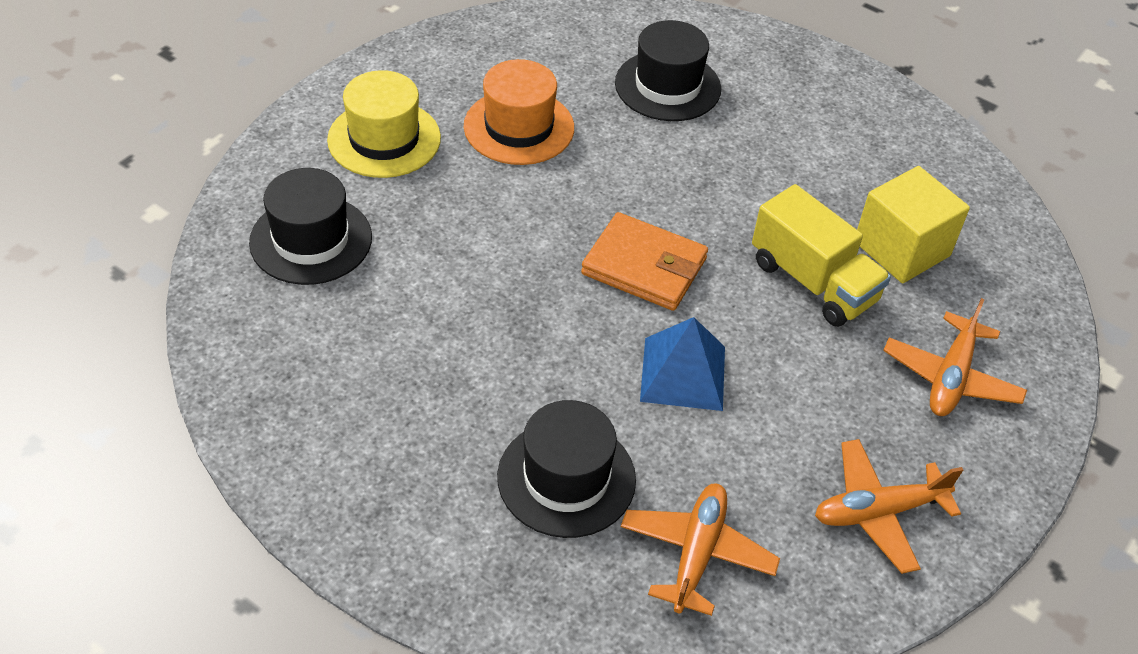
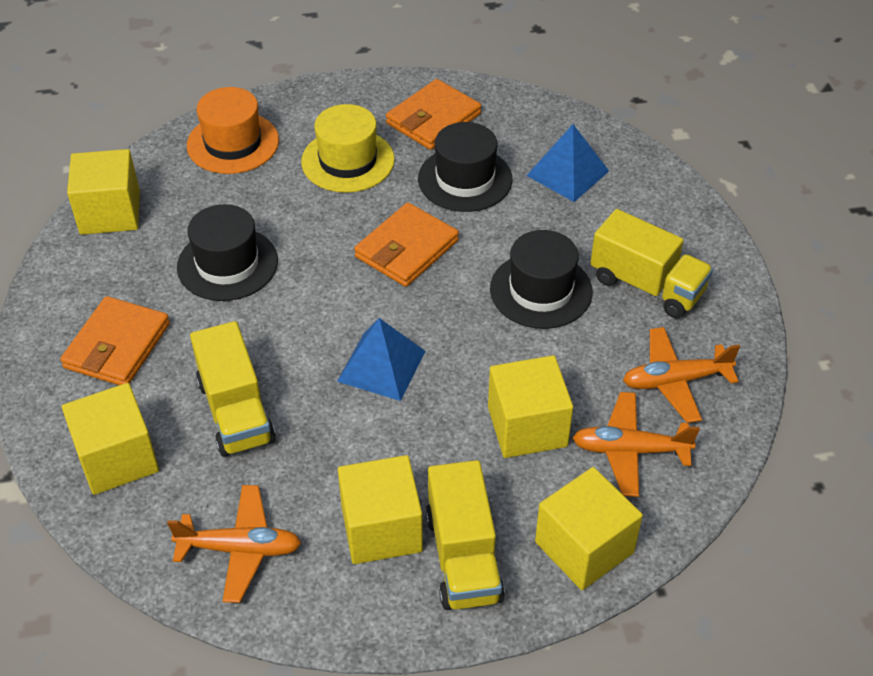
blue pyramid: [640,317,725,411] = 1 -> [337,318,426,401] [526,124,609,202] = 2
orange wallet: [581,212,708,311] = 1 -> [60,296,170,385] [354,202,459,287] [386,79,481,150] = 3
yellow cube: [857,166,970,283] = 1 -> [62,383,159,495] [67,149,140,235] [338,455,423,564] [488,355,573,458] [535,467,643,590] = 5
yellow truck: [752,184,891,327] = 1 -> [190,321,276,457] [426,460,505,610] [590,209,713,318] = 3

